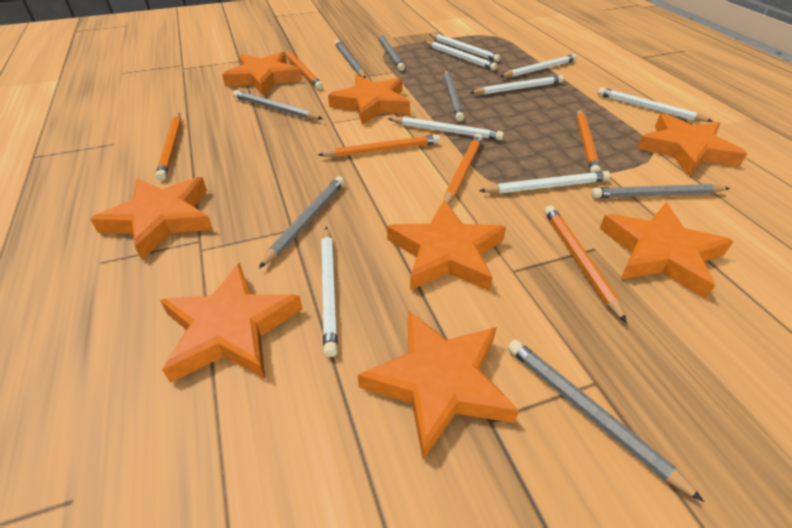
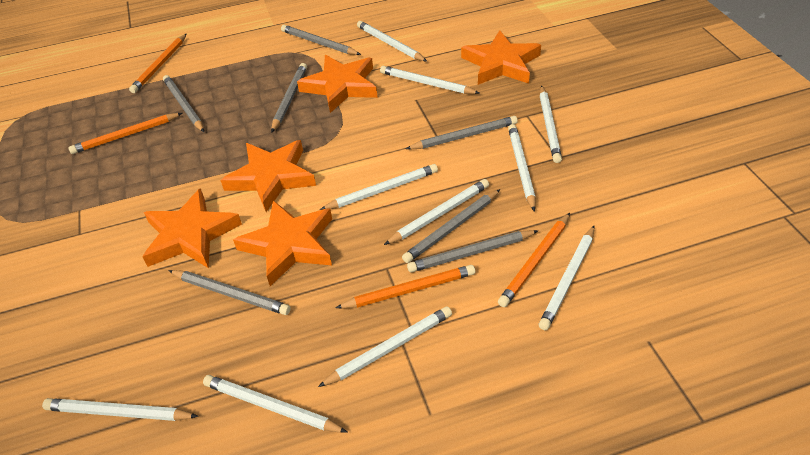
orange pencil: [156,113,182,181] [285,51,323,90] [318,134,440,157] [444,134,483,204] [545,205,627,323] [577,109,601,173] = 6 -> [68,113,182,154] [129,34,186,93] [336,265,475,308] [498,213,570,307] = 4
orange star: [90,177,213,260] [160,263,303,383] [222,52,302,96] [328,75,410,125] [358,310,519,459] [387,200,506,291] [599,203,733,299] [637,113,747,176] = 8 -> [142,188,242,268] [220,140,316,212] [233,200,332,286] [297,55,378,113] [461,30,541,85] = 5
white pencil: [321,226,338,357] [388,117,504,140] [424,41,497,70] [429,34,501,62] [470,75,564,95] [479,171,610,194] [500,54,577,77] [598,87,713,122] = 8 -> [42,398,198,421] [203,375,348,433] [318,306,452,387] [320,164,438,210] [357,21,427,62] [380,66,480,94] [384,179,489,245] [508,124,536,212] [539,225,595,330] [540,85,562,163] = 10

